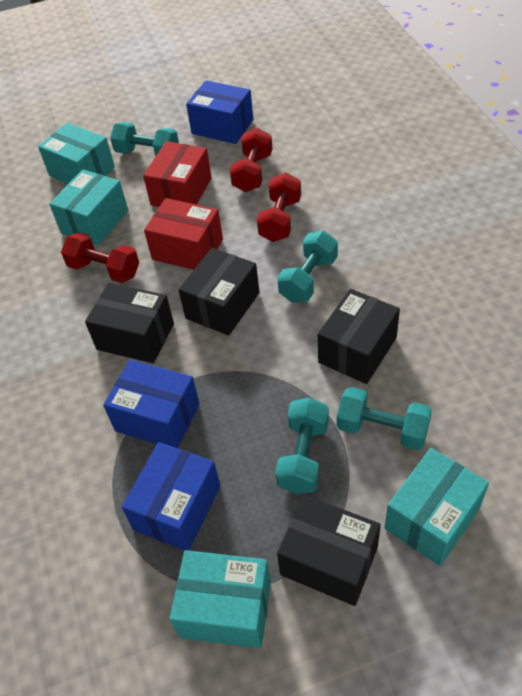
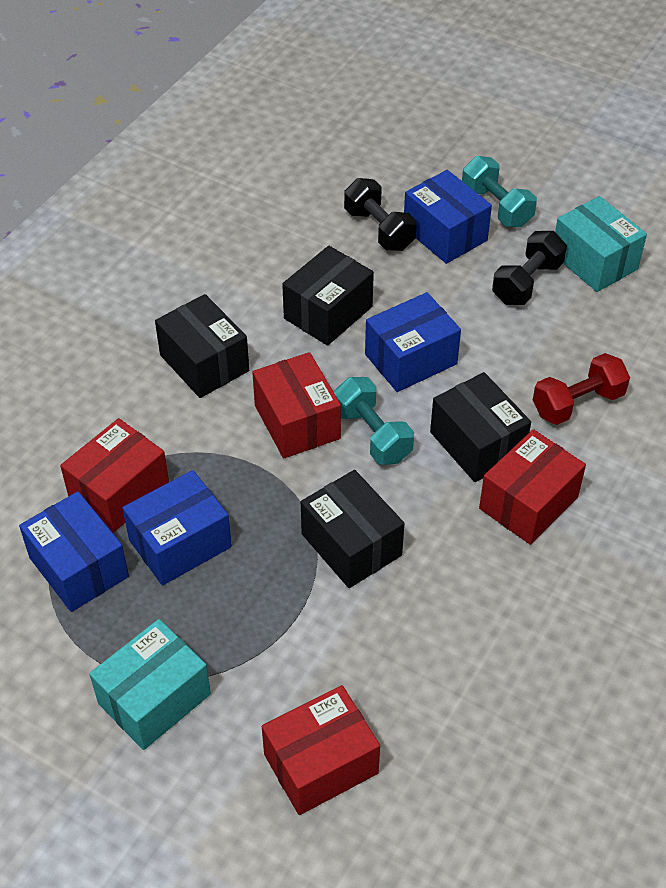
black dumbbell: none = 0 -> [344,178,417,251] [492,231,567,305] = 2
blue box: [103,360,200,449] [122,442,220,551] [186,80,253,144] = 3 -> [19,491,129,612] [122,470,232,585] [365,292,461,392] [404,170,492,264] = 4
red box: [143,141,212,207] [144,198,223,270] = 2 -> [60,418,169,533] [252,352,341,458] [262,685,380,815] [479,429,586,545] = 4
red dumbbell: [61,232,139,283] [230,128,272,192] [257,173,301,242] = 3 -> [533,353,630,425] = 1
turquoise box: [38,123,115,184] [49,169,128,246] [170,550,271,649] [385,448,489,566] = 4 -> [89,619,211,750] [555,196,647,292] = 2
turquoise dumbbell: [110,122,179,156] [275,397,329,494] [277,231,338,303] [337,387,432,451] = 4 -> [334,377,414,465] [462,156,537,227] = 2

